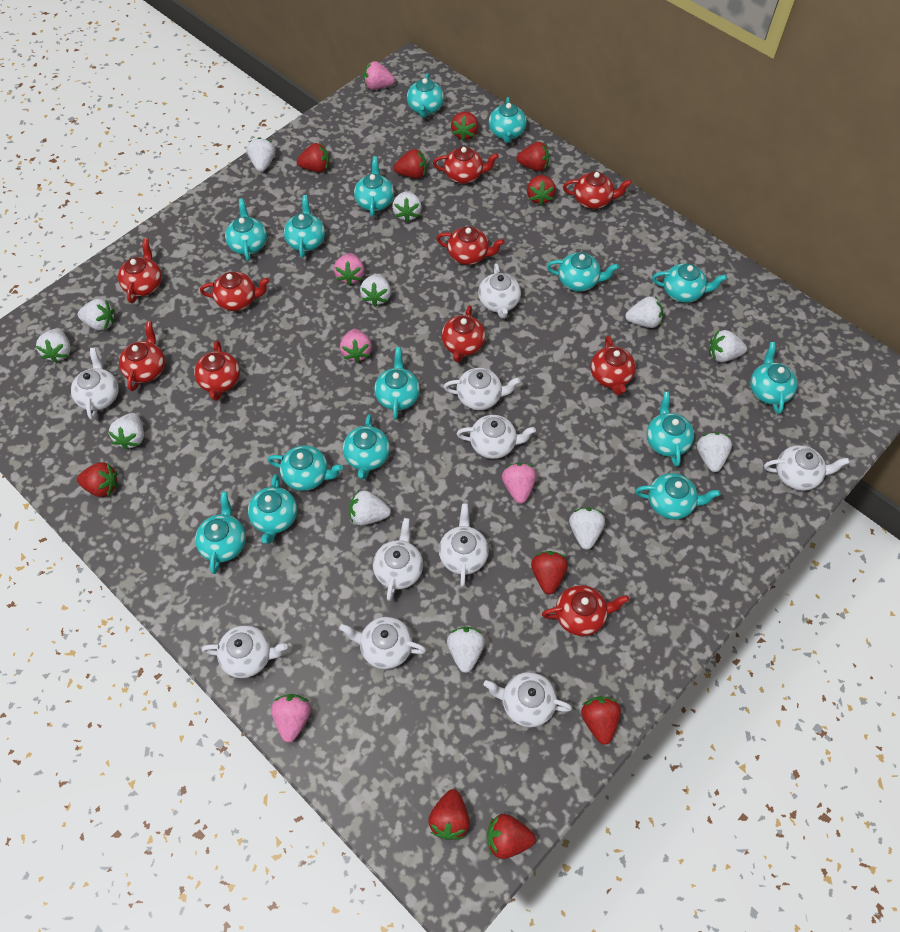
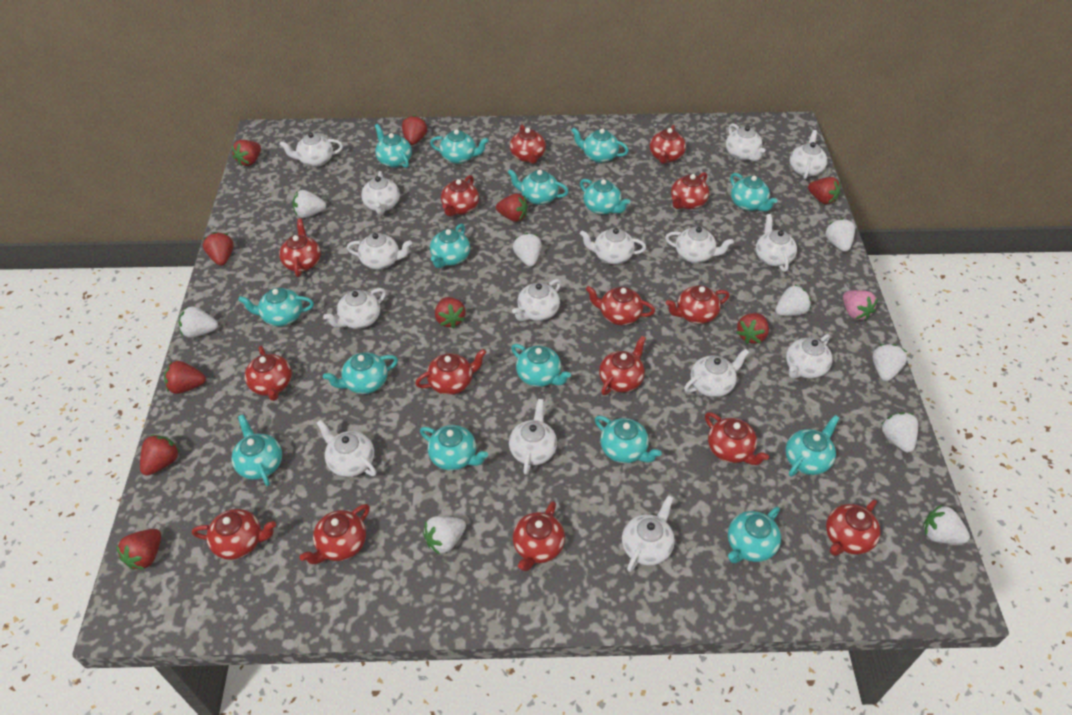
pink strawberry: [271,694,311,743] [334,253,364,286] [340,329,372,363] [364,61,395,90] [502,463,537,504] = 5 -> [843,290,878,320] = 1
red teapot: [118,238,162,303] [119,321,165,391] [194,340,240,401] [200,272,270,311] [433,147,499,184] [436,226,505,265] [441,305,486,362] [542,585,629,636] [563,171,632,209] [590,336,636,395] = 10 -> [192,509,276,560] [245,346,292,401] [279,219,321,277] [300,504,370,564] [415,349,486,395] [441,175,479,217] [510,125,546,164] [513,501,565,571] [586,286,655,325] [599,336,646,395] [650,125,686,164] [666,285,730,324] [671,172,709,209] [705,412,769,465] [826,500,881,556] = 15
white strawberry: [36,329,71,363] [78,299,114,331] [109,413,144,450] [247,137,275,172] [349,490,391,525] [360,274,391,307] [392,191,422,223] [447,627,485,673] [569,508,605,550] [625,296,663,328] [697,432,732,472] [709,330,747,362] = 12 -> [179,306,218,338] [292,190,326,218] [423,516,466,555] [513,233,542,267] [775,285,811,316] [825,218,855,252] [872,344,907,381] [881,412,918,452] [923,504,970,544] = 9
white teapot: [71,348,119,420] [202,625,288,678] [339,617,426,669] [373,518,423,601] [439,503,489,587] [444,368,520,410] [457,415,536,459] [478,263,521,319] [484,672,572,727] [764,445,850,491] = 10 -> [279,132,343,167] [317,420,376,477] [323,288,386,329] [347,233,412,269] [361,171,400,215] [509,399,557,475] [512,279,561,321] [580,228,646,264] [622,495,675,572] [665,226,734,263] [684,349,749,397] [726,123,765,161] [756,214,797,272] [786,334,833,379] [790,130,827,179] = 15

